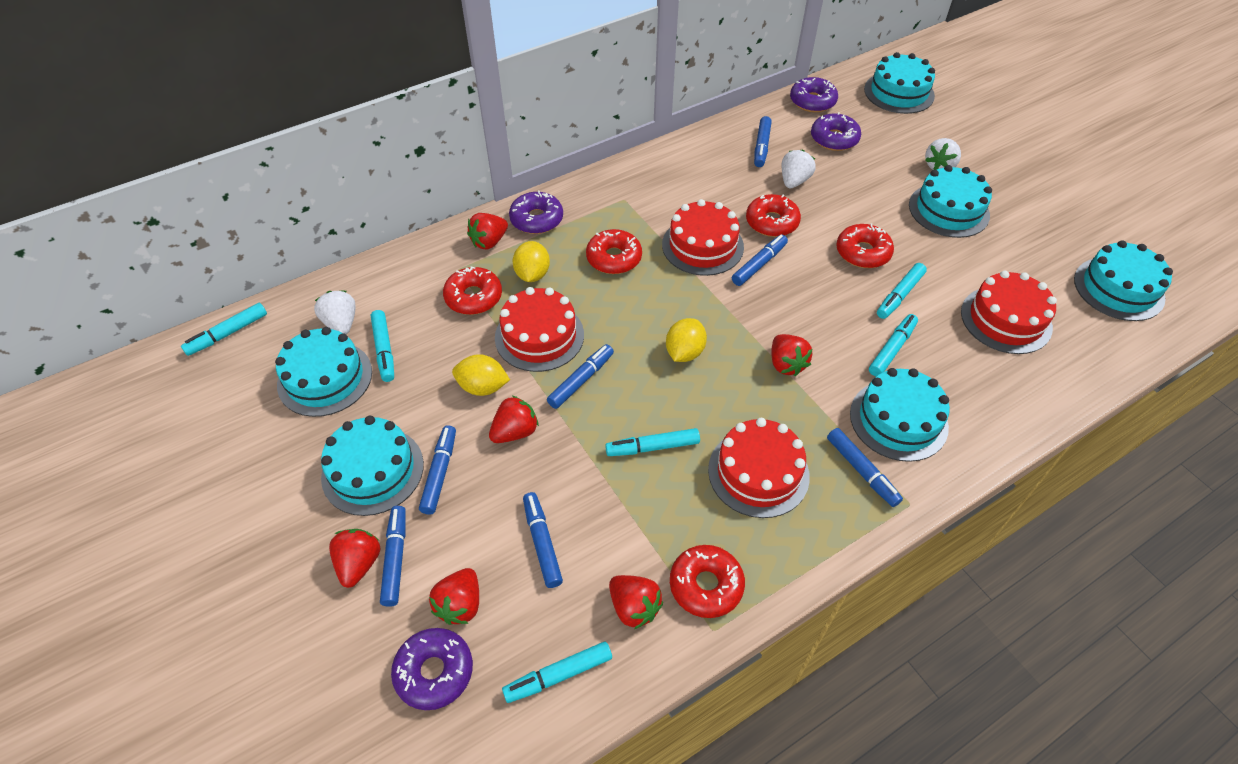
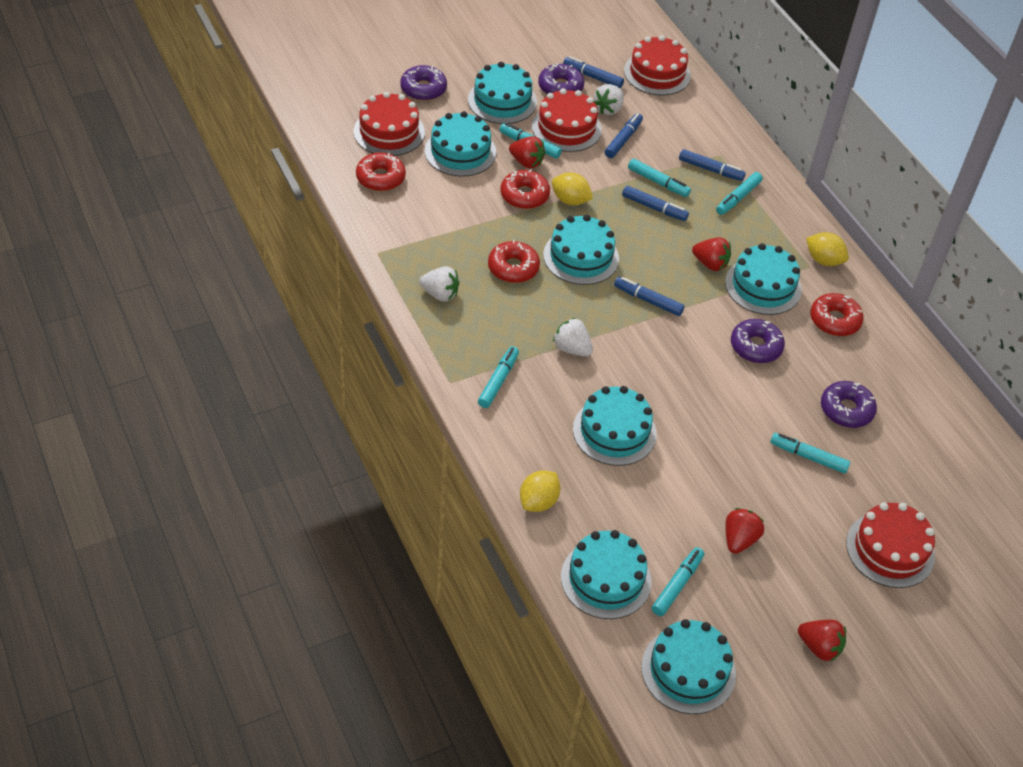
blue marker: [380,506,406,607] [419,425,456,515] [523,492,563,588] [547,344,614,409] [732,235,788,286] [754,116,772,167] [827,428,903,507] = 7 -> [563,56,624,88] [605,113,643,158] [614,277,684,316] [622,185,689,221] [679,149,746,181] = 5
red donut: [443,267,502,315] [586,229,642,274] [670,545,745,618] [746,194,801,237] [836,224,894,268] = 5 -> [356,152,406,191] [488,240,540,283] [500,169,550,209] [810,293,864,336] = 4
red strawberry: [329,529,381,588] [429,568,479,625] [467,213,508,250] [489,396,539,443] [609,575,663,629] [771,334,812,376] = 6 -> [509,136,545,169] [692,237,731,271] [725,508,764,554] [798,620,846,661] = 4
turquoise cake: [275,327,372,417] [321,416,424,516] [850,368,950,462] [864,52,935,114] [909,165,992,238] [1074,240,1173,321] = 6 -> [425,111,496,177] [468,62,537,124] [543,215,619,285] [561,530,652,619] [573,386,657,466] [641,619,736,714] [725,243,802,315] = 7

